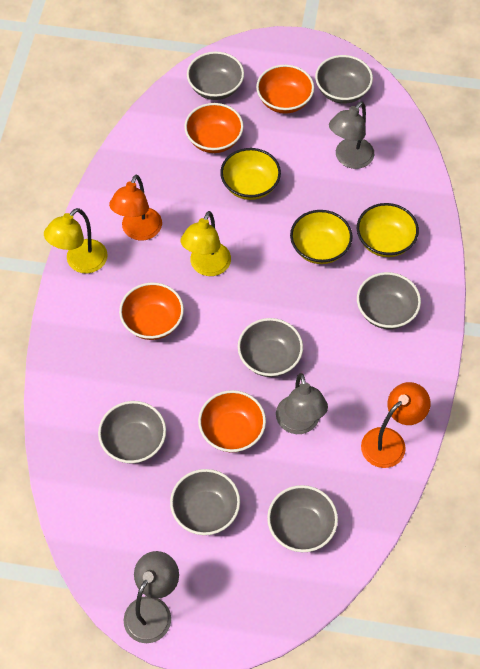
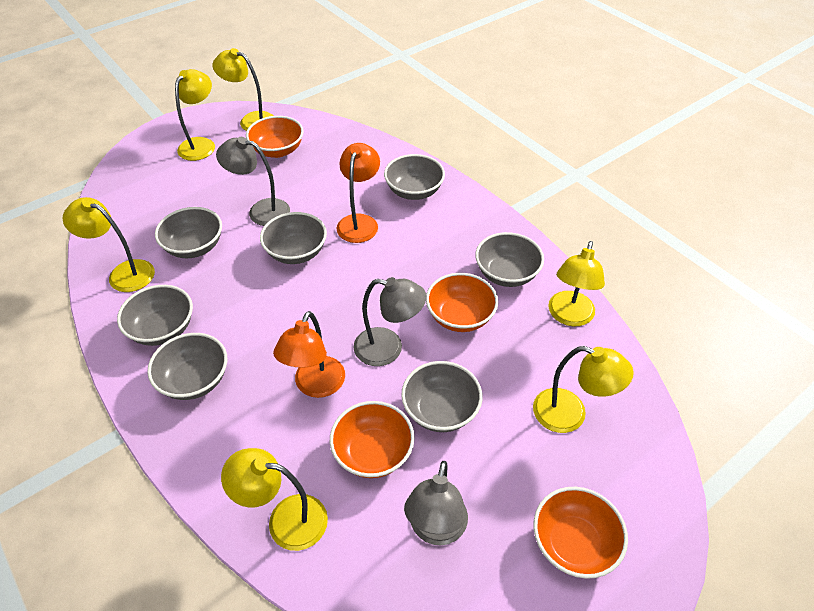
yellow bowl: [220,148,281,200] [290,210,352,264] [357,203,419,257] = 3 -> none = 0
yellow lamp: [44,208,108,273] [181,211,231,276] = 2 -> [63,197,155,292] [175,69,215,161] [213,48,274,131] [221,448,328,551] [533,346,634,433] [548,241,605,326] = 6

